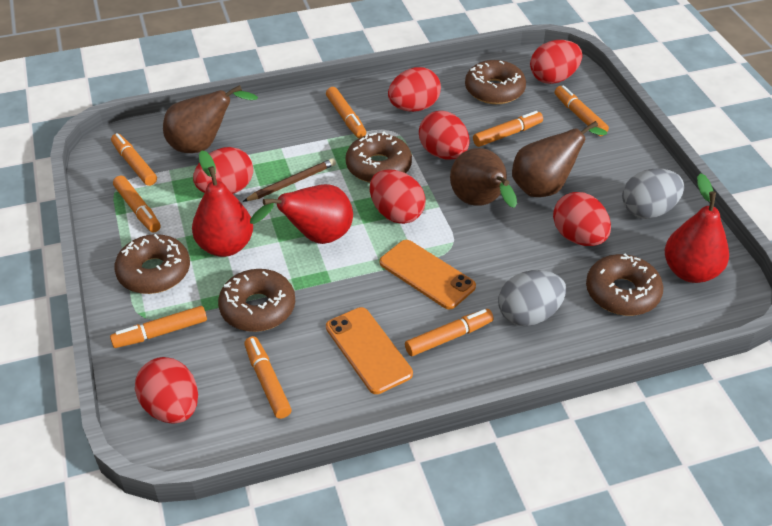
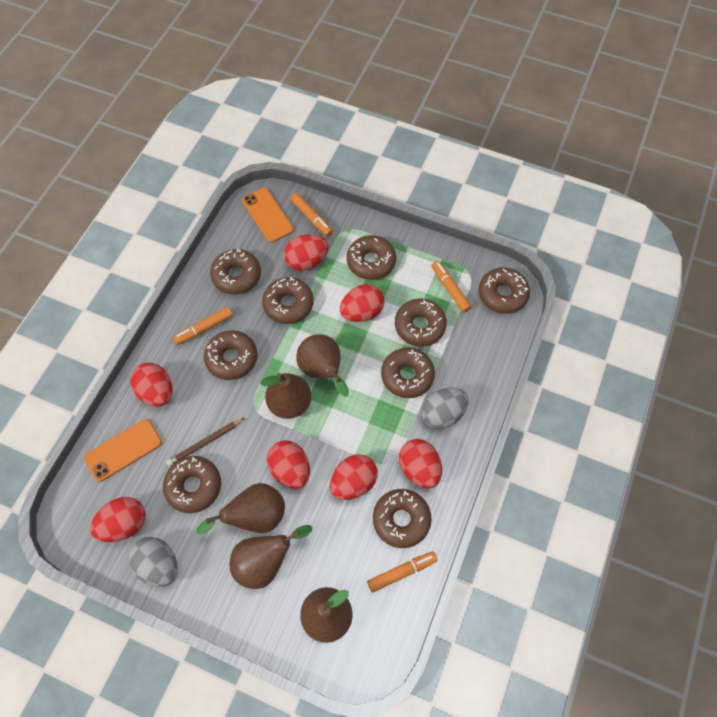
brown donut: [114,234,190,294] [218,269,295,332] [346,131,412,183] [465,60,526,104] [586,254,663,316] = 5 -> [163,456,221,513] [204,330,257,380] [210,249,261,295] [262,277,314,324] [347,235,396,280] [373,489,432,548] [381,348,435,398] [395,299,447,347] [479,268,530,314] = 9
brown pear: [163,85,258,153] [450,148,517,208] [512,121,607,197] = 3 -> [196,483,285,535] [230,525,312,589] [260,373,311,419] [296,334,349,396] [300,587,352,643] = 5
orange marker: [110,306,207,348] [111,133,157,186] [113,176,161,233] [244,336,292,419] [326,87,366,138] [405,309,494,356] [473,111,543,147] [555,85,609,136] = 8 -> [173,307,233,345] [291,193,333,237] [367,551,437,593] [432,261,471,313] = 4
red pear: [192,151,253,257] [250,184,353,244] [665,173,729,283] = 3 -> none = 0

